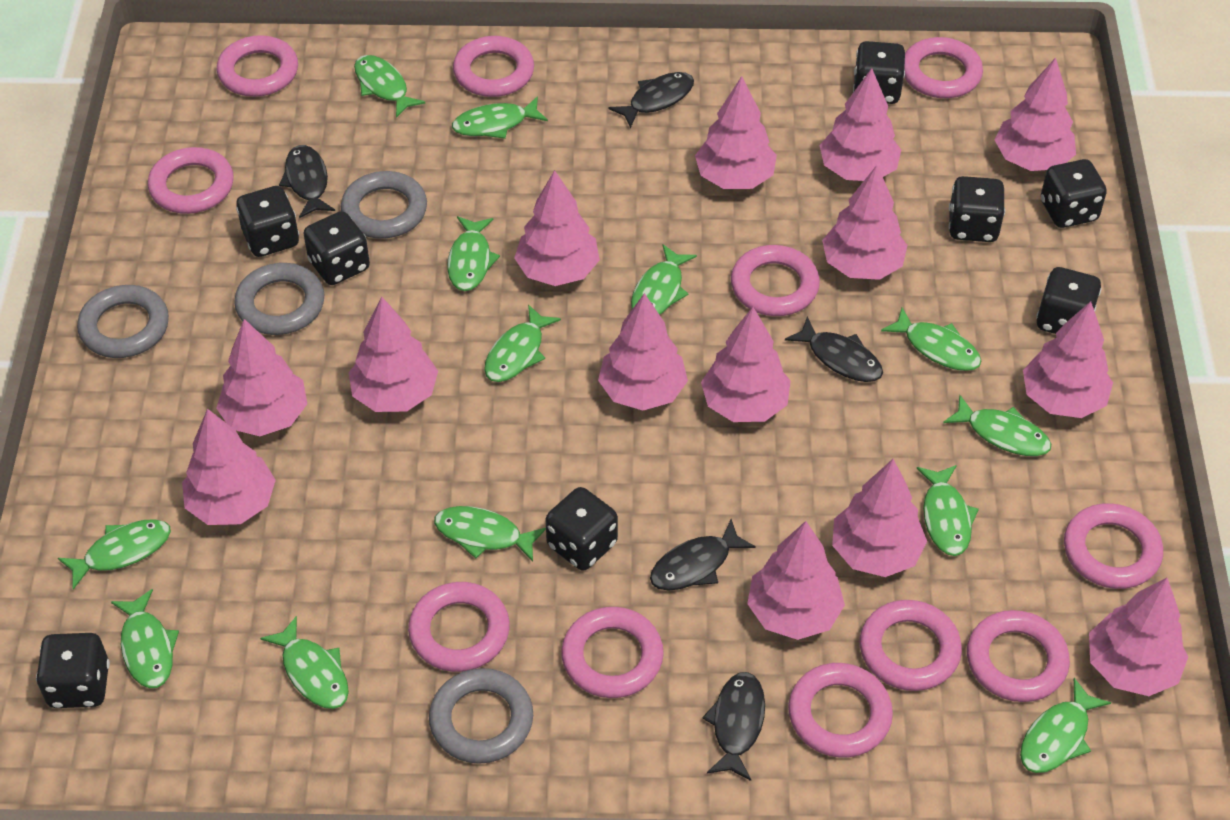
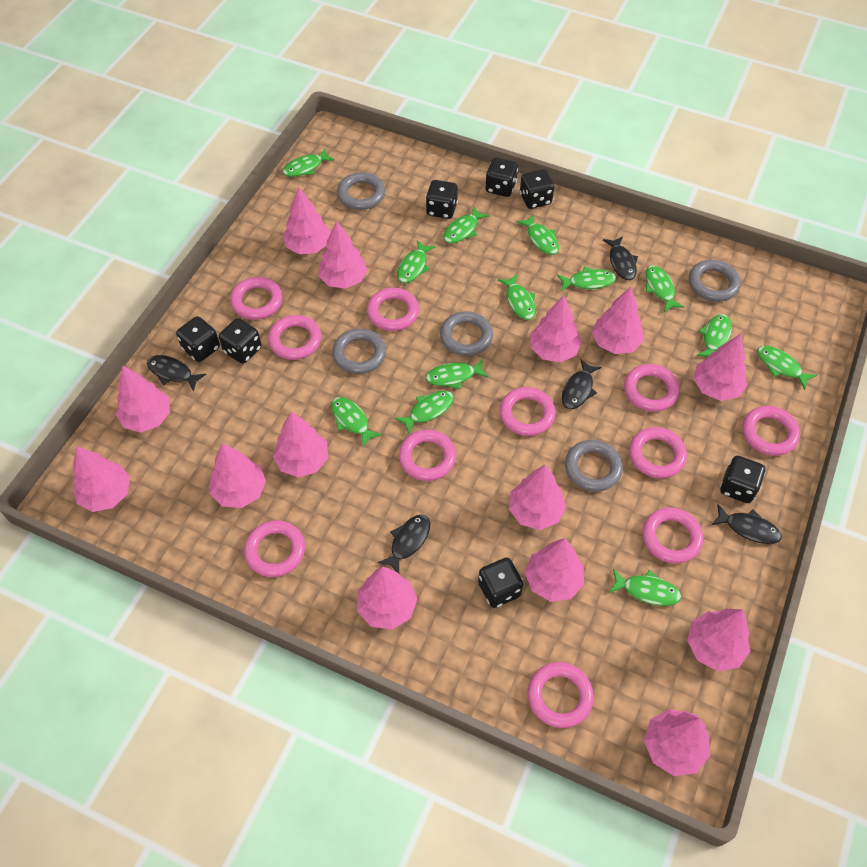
black dice: [36,633,110,708] [236,186,299,257] [303,211,370,285] [546,487,618,570] [853,41,905,104] [949,176,1005,242] [1036,267,1102,334] [1041,159,1107,228] = 8 -> [176,316,220,362] [219,318,261,364] [426,180,458,219] [478,558,523,608] [485,158,518,197] [520,169,554,209] [720,456,765,503] = 7
grey ring: [77,285,169,358] [234,263,324,335] [341,171,427,239] [429,668,533,764] = 4 -> [332,328,386,374] [337,172,385,210] [440,311,493,356] [565,440,623,492] [689,260,740,302] = 5

